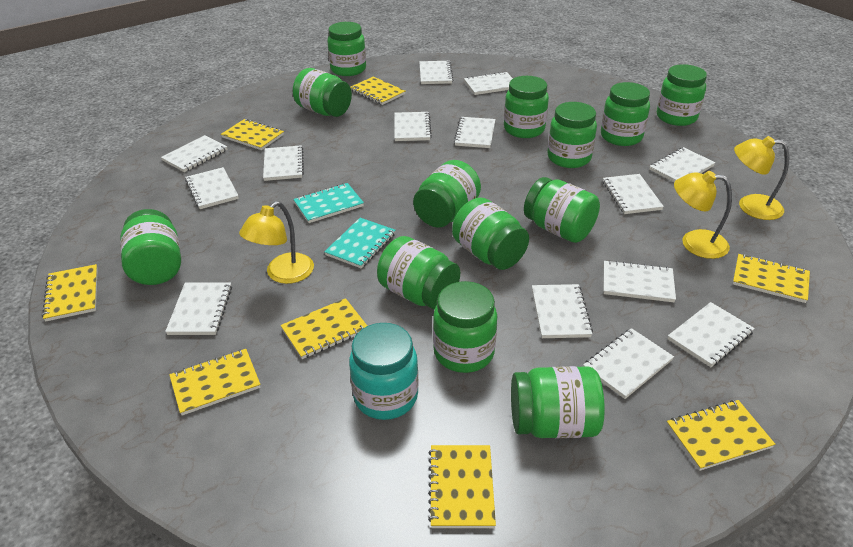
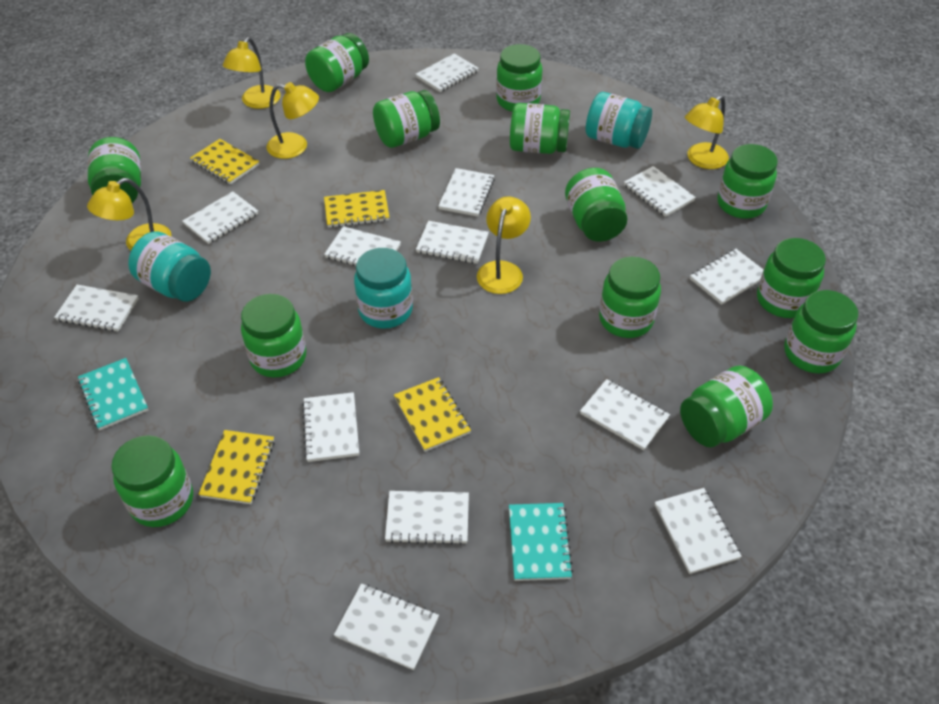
turquoise jar: [349,323,419,420] = 1 -> [128,231,211,302] [354,248,413,329] [586,92,652,149] = 3
white notebook: [161,135,228,172] [165,282,232,335] [185,167,239,209] [263,145,304,181] [394,112,432,141] [419,61,453,84] [454,117,496,148] [464,72,513,95] [532,284,593,338] [583,328,674,399] [603,174,664,214] [604,260,676,302] [649,147,716,182] [668,302,755,367] = 14 -> [54,285,139,332] [182,191,258,244] [302,392,359,462] [324,226,401,266] [334,583,439,670] [385,491,469,545] [415,53,479,92] [416,221,489,264] [438,168,495,217] [580,379,670,450] [624,166,696,217] [655,488,742,574] [690,249,763,305] = 13
yellow lamp: [239,201,314,284] [674,171,732,259] [734,136,789,220] = 3 -> [87,178,171,250] [223,37,281,109] [266,82,319,159] [477,196,531,294] [685,95,729,169] = 5
yellow notebook: [42,264,98,322] [169,349,261,416] [221,119,284,150] [281,298,367,359] [350,77,405,105] [428,445,496,528] [667,400,775,471] [733,254,810,303] = 8 -> [190,139,260,185] [198,430,275,504] [324,190,390,228] [394,377,471,452] = 4

